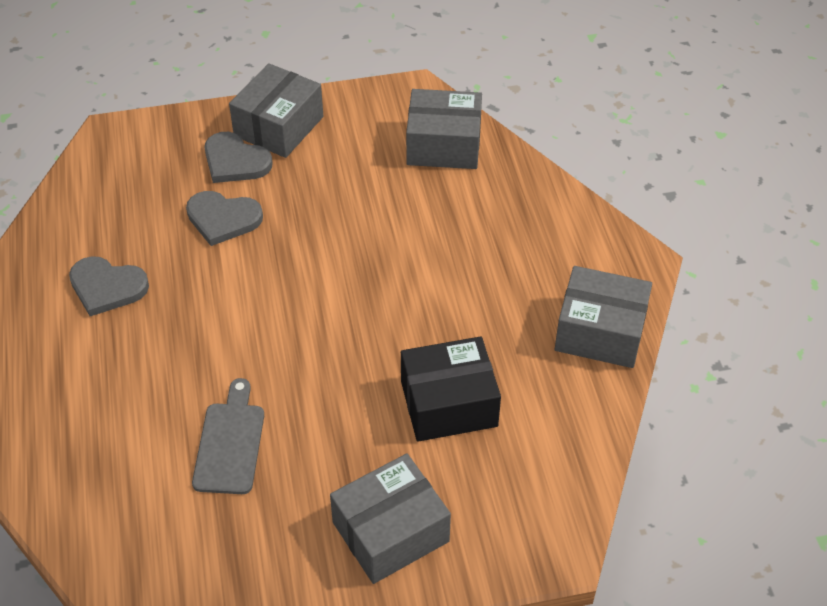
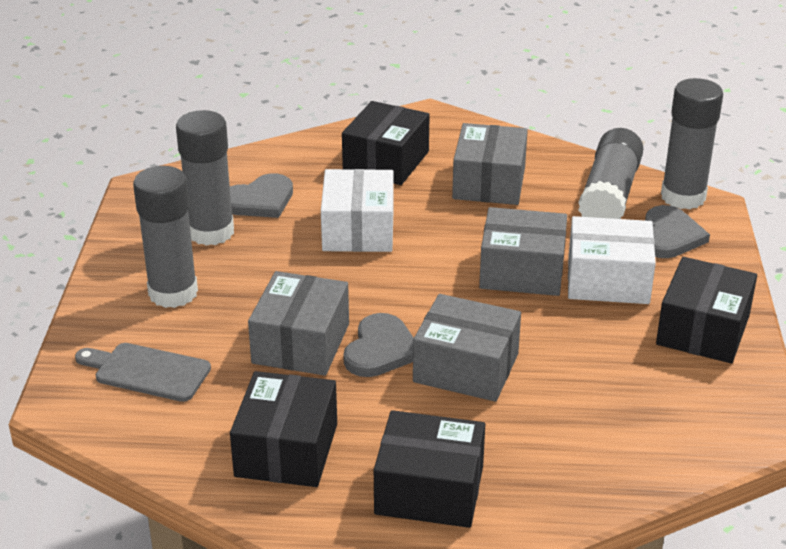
black box: [401,336,501,442] = 1 -> [230,371,337,487] [342,101,430,185] [374,410,485,528] [656,257,757,363] = 4
grey glue stick: none = 0 -> [133,166,198,308] [176,110,234,246] [578,128,643,219] [661,78,723,209] = 4
white box: none = 0 -> [321,169,394,252] [568,216,656,304] = 2

